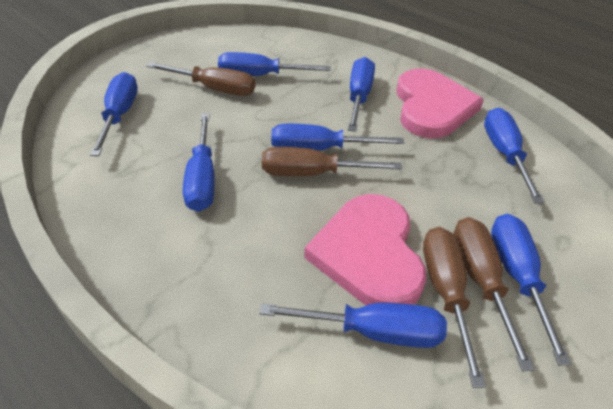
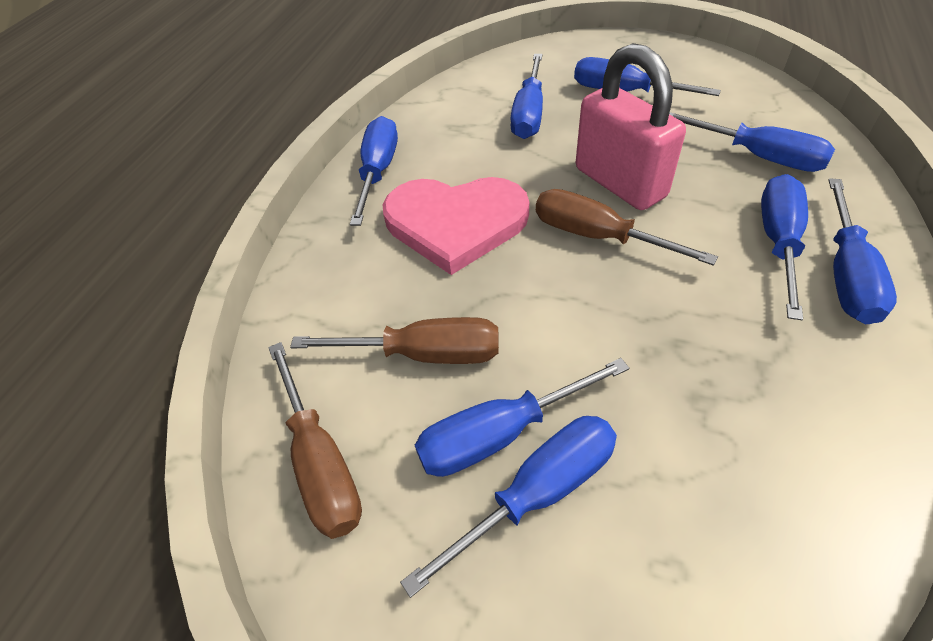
brown screwdriver: [146,62,255,96] [262,147,402,176] [423,227,486,388] [454,217,535,371] = 4 -> [268,342,362,539] [290,317,499,364] [536,189,718,266] = 3
pink heart: [304,194,427,305] [396,69,484,138] = 2 -> [383,177,529,275] = 1
pink padlock: none = 0 -> [576,43,686,210] = 1

